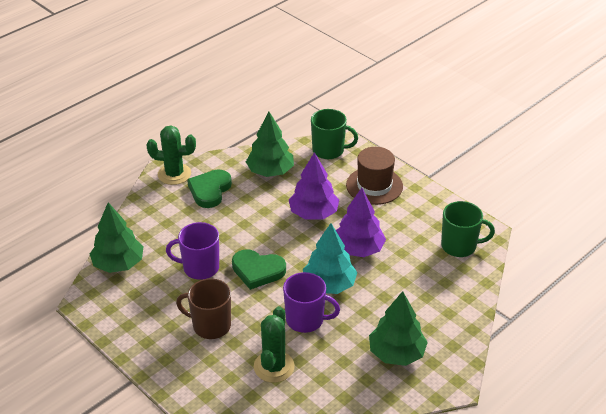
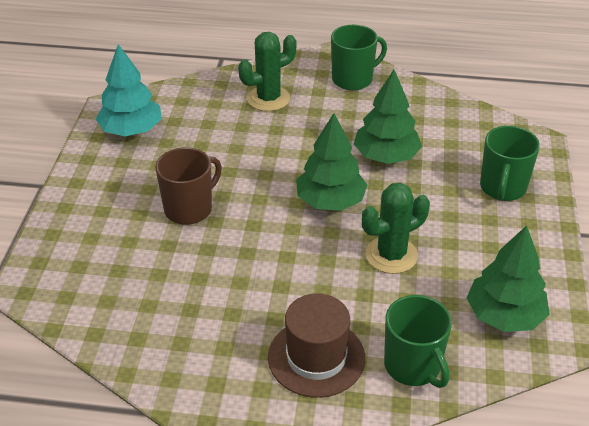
green heart: [187,169,232,208] [232,249,286,290] = 2 -> none = 0
green mug: [311,109,358,159] [441,201,495,257] = 2 -> [331,25,387,90] [384,295,452,388] [480,126,540,201] = 3
purple mug: [166,222,219,280] [283,272,340,333] = 2 -> none = 0
purple tree: [289,152,339,219] [336,188,386,257] = 2 -> none = 0

